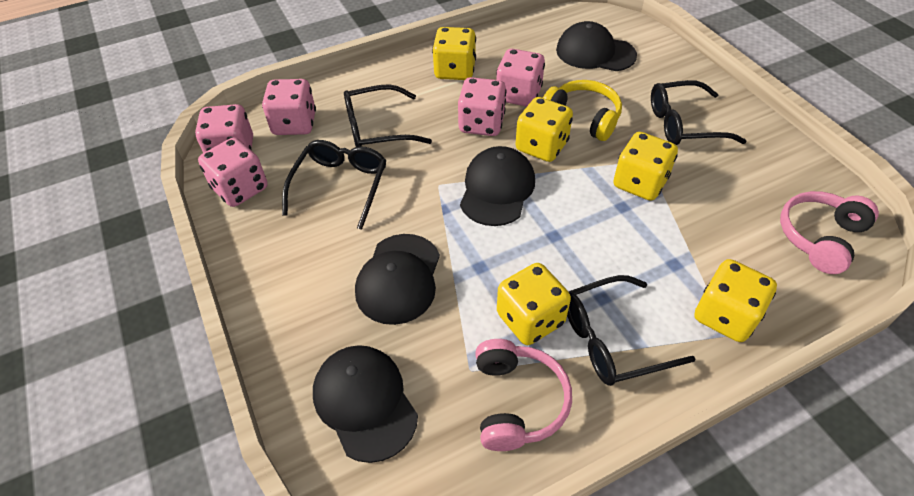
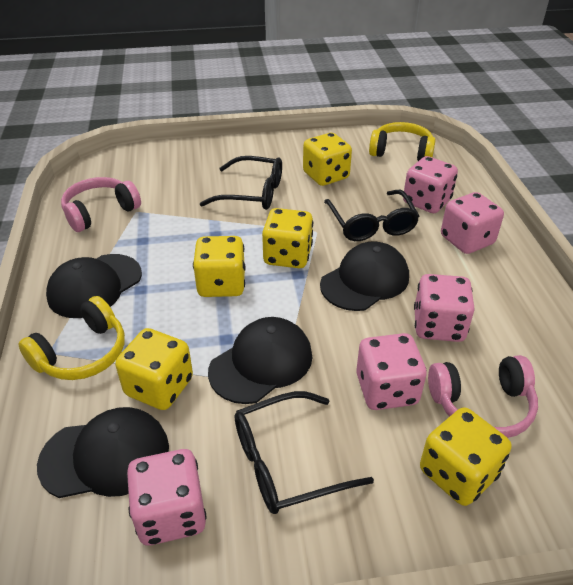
black glasses: [282,140,387,230] [344,84,432,147] [567,275,696,386] [651,80,747,145] = 4 -> [200,156,282,210] [235,391,374,514] [324,190,419,241] = 3
yellow headphones: [543,80,622,141] = 1 -> [18,296,125,380] [369,122,436,161] = 2

